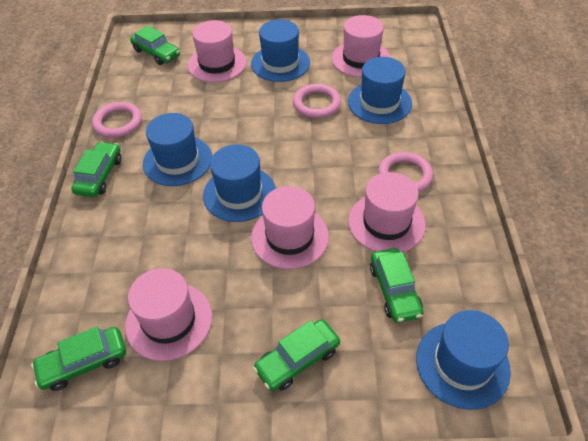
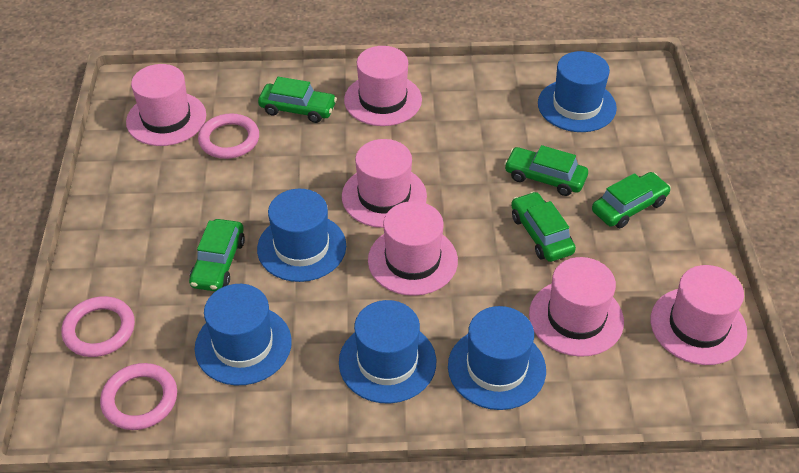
pink hat: [125,268,212,361] [188,20,247,82] [251,186,329,269] [331,15,391,77] [348,172,426,252] = 5 -> [126,64,206,146] [342,139,427,228] [344,46,422,126] [368,201,458,296] [529,257,624,357] [651,265,747,365] = 6

